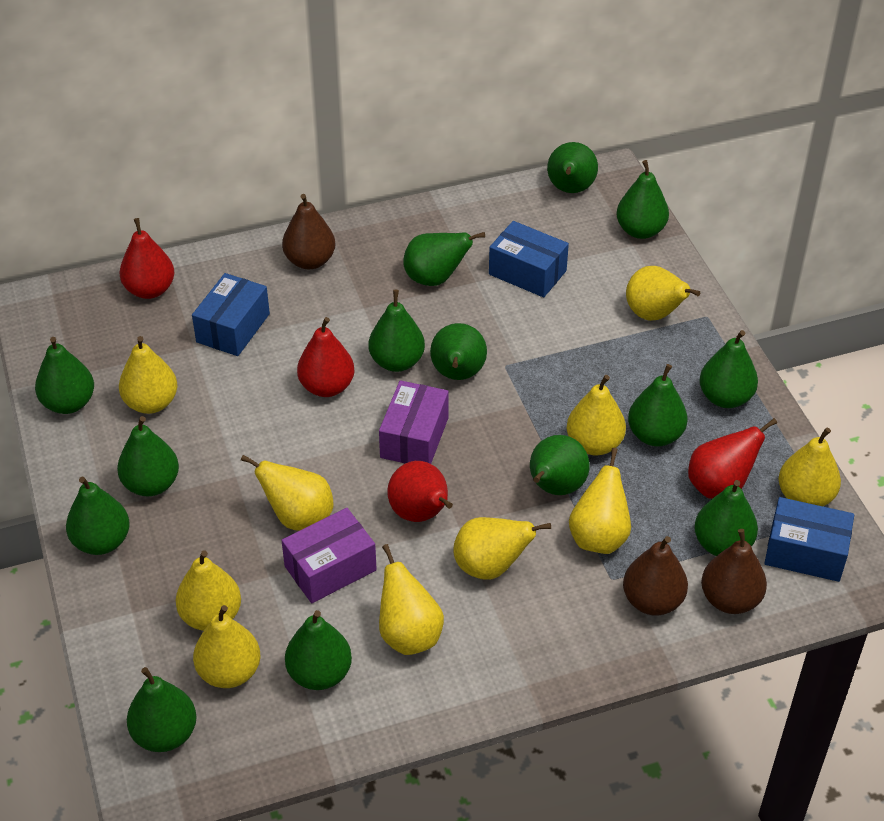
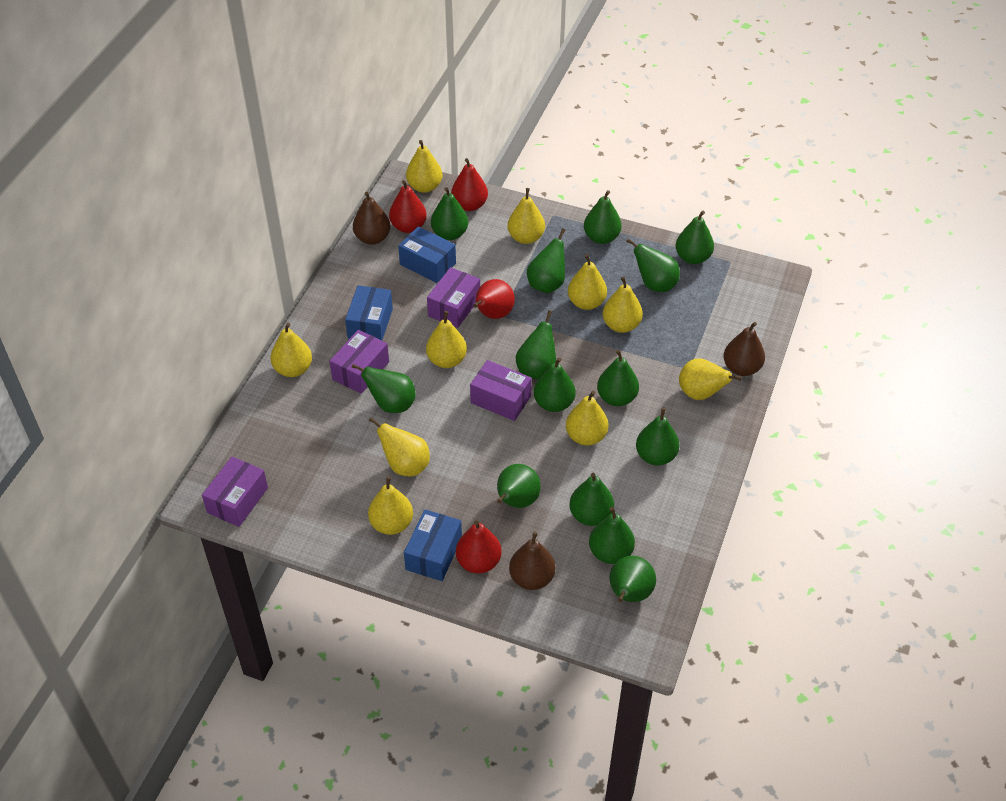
purple box: [281,508,377,603] [379,380,449,464] = 2 -> [202,457,268,527] [329,330,389,394] [427,267,480,328] [470,360,532,421] = 4

